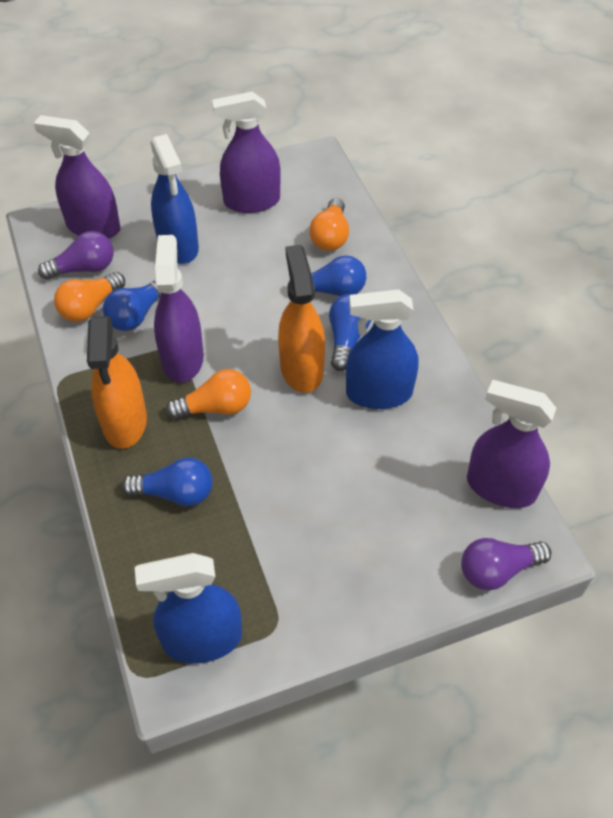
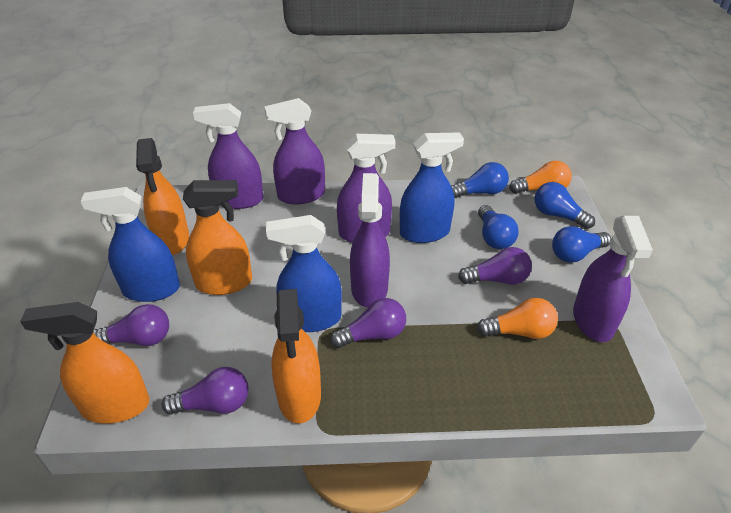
orange light bulb: [54,272,125,322] [166,369,251,419] [309,198,349,251] = 3 -> [477,298,558,339] [509,161,572,194] = 2
orange spray bottle: [87,316,147,449] [278,245,325,393] = 2 -> [20,302,149,423] [136,138,189,255] [183,180,252,295] [271,289,321,423] = 4
purple light bulb: [38,231,114,280] [461,538,551,590] = 2 -> [93,304,169,346] [162,367,249,415] [330,298,406,348] [458,247,532,285] = 4
purple spray bottle: [34,115,120,239] [154,235,204,383] [212,91,281,213] [467,380,557,508] = 4 -> [193,103,263,209] [264,98,325,205] [337,134,396,243] [350,173,390,307] [573,216,653,342] = 5

